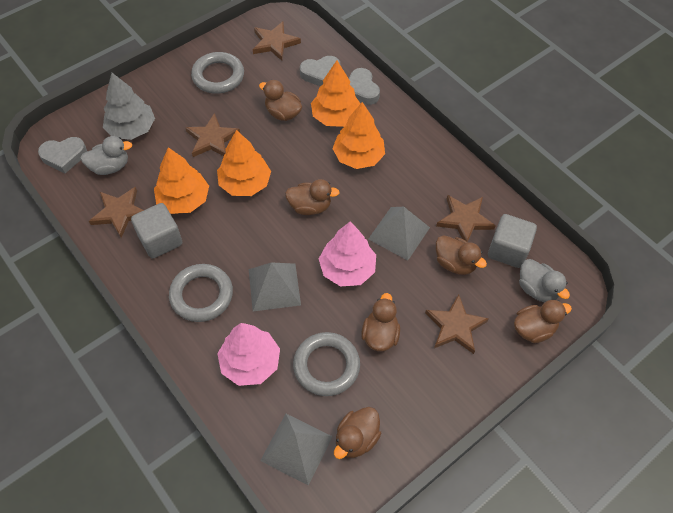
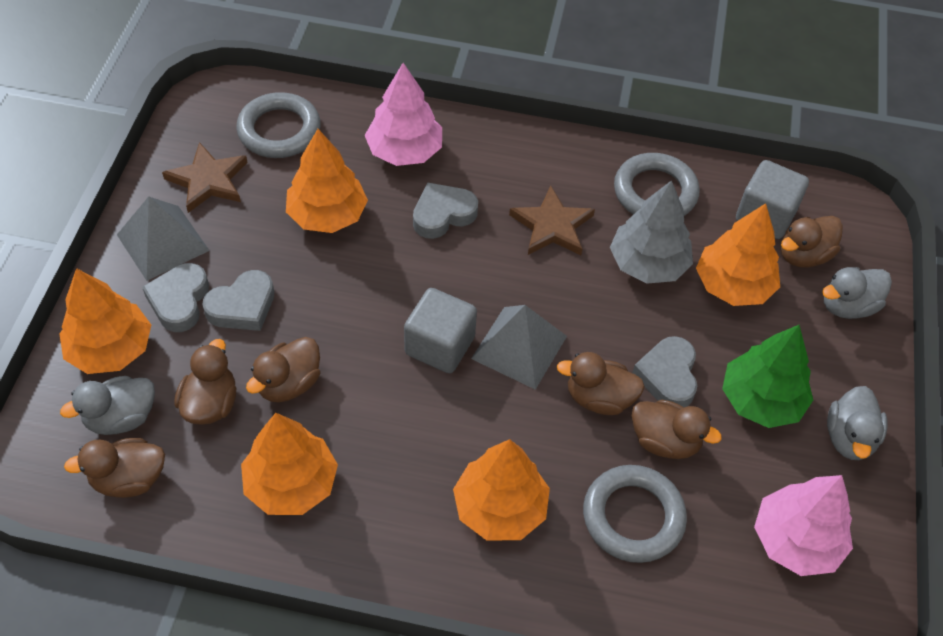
brown star: [89,187,144,238] [185,113,240,157] [253,21,301,61] [425,294,489,354] [436,195,496,242] = 5 -> [162,142,248,213] [509,186,595,255] = 2
green tree: none = 0 -> [722,325,813,428] = 1
grey duck: [80,136,133,175] [519,259,570,302] = 2 -> [60,376,155,435] [822,267,892,319] [827,386,887,460] = 3
grey heart: [38,137,87,173] [300,56,340,86] [349,68,380,105] = 3 -> [142,263,209,332] [203,270,274,331] [413,182,478,239] [632,336,697,407] = 4
grey pyramid: [249,262,301,311] [260,414,333,485] [368,207,430,260] = 3 -> [117,197,210,281] [471,305,567,390] = 2
orange tree: [154,147,209,214] [217,130,271,196] [311,61,361,127] [332,102,385,169] = 4 -> [59,268,151,374] [241,413,338,515] [286,129,368,233] [453,439,550,541] [696,203,780,306] = 5

